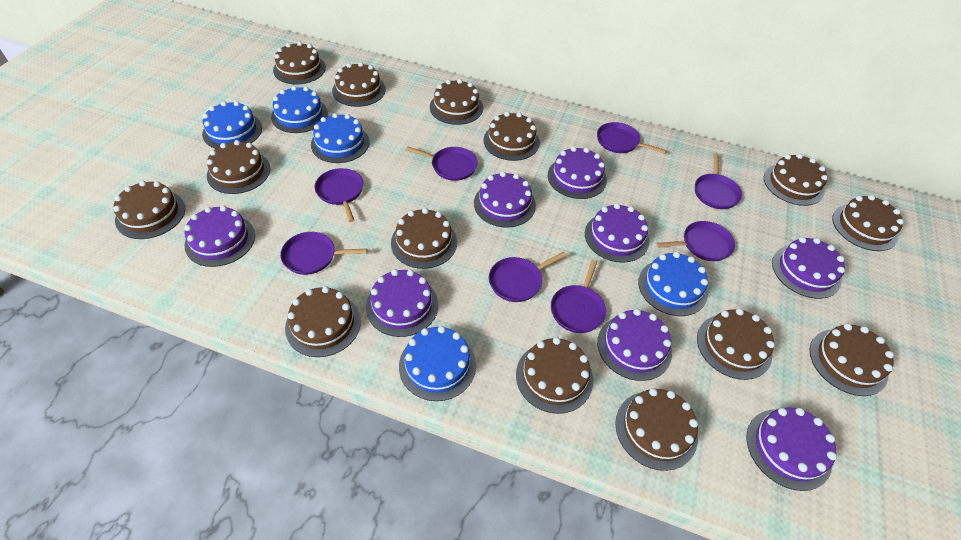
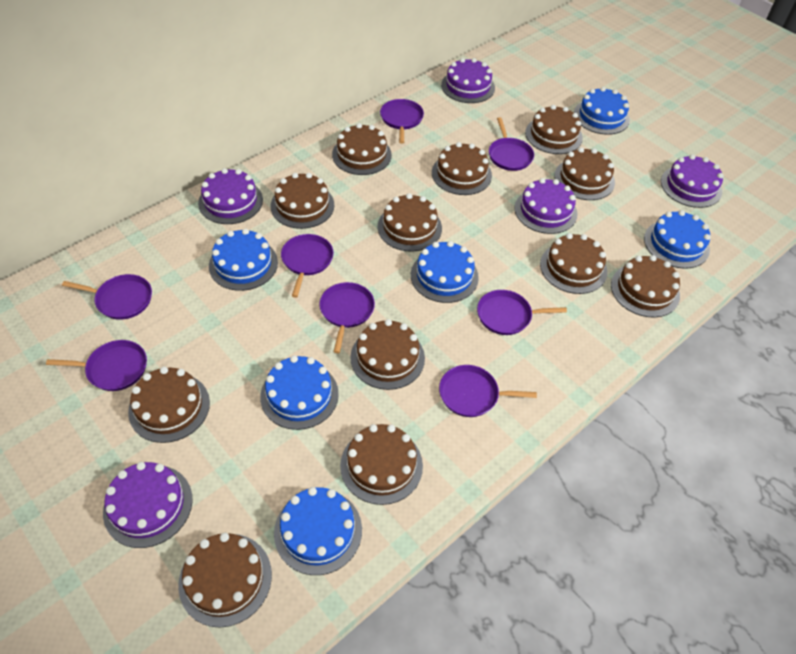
blue cake: [202,101,262,149] [271,86,328,133] [311,113,370,163] [399,326,476,401] [638,252,708,316] = 5 -> [209,229,278,291] [260,355,339,430] [274,487,362,575] [411,241,479,303] [574,87,630,135] [644,210,711,269] = 6
brown cake: [113,181,185,239] [207,140,270,194] [273,42,326,84] [285,286,361,357] [332,62,386,107] [391,208,457,269] [430,79,483,125] [484,112,540,161] [516,337,593,414] [615,388,698,471] [697,308,775,380] [764,154,828,206] [810,324,894,396] [832,195,904,251] = 14 -> [128,367,210,443] [178,533,272,628] [271,173,334,229] [332,123,392,175] [340,424,423,505] [350,319,425,390] [377,193,442,252] [432,142,492,195] [525,105,583,154] [540,233,607,294] [554,147,615,200] [611,255,680,317] = 12
purple cake: [184,205,255,267] [366,269,438,337] [474,172,536,227] [548,147,607,199] [585,203,649,263] [597,309,672,381] [746,407,837,491] [772,237,845,299] = 8 -> [103,462,192,548] [198,168,263,224] [441,58,495,103] [514,178,577,234] [661,154,724,208] = 5

